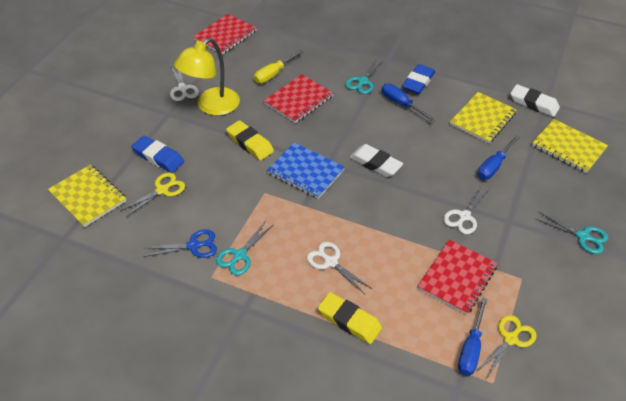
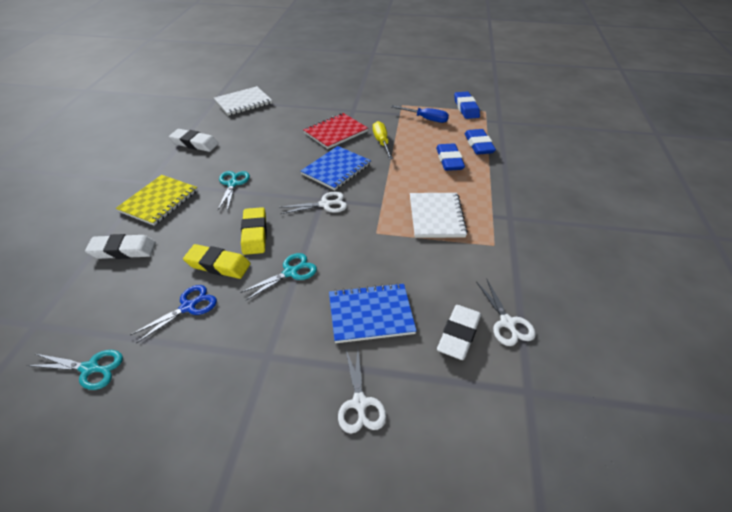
blue eraser: [132,136,184,173] [402,64,435,94] = 2 -> [436,143,465,171] [454,92,480,119] [465,129,496,155] = 3
blue notebook: [267,142,345,199] = 1 -> [301,146,371,190] [329,283,417,343] = 2
blue screwdriver: [382,83,436,122] [458,297,488,376] [478,135,520,180] = 3 -> [391,105,449,123] = 1
red notebook: [193,14,257,55] [263,74,333,123] [418,239,498,315] = 3 -> [303,113,368,149] = 1
white eraser: [349,144,403,177] [510,84,560,117] = 2 -> [85,234,156,259] [169,129,219,152] [437,305,481,360] = 3
white notebook: none = 0 -> [214,86,272,116] [410,193,468,238] = 2
yellow lamp: [174,38,240,116] = 1 -> none = 0
yellow notebook: [48,164,126,227] [450,92,517,143] [532,119,608,173] = 3 -> [116,175,198,226] = 1
yellow scissors: [120,173,185,217] [477,315,537,377] = 2 -> none = 0

